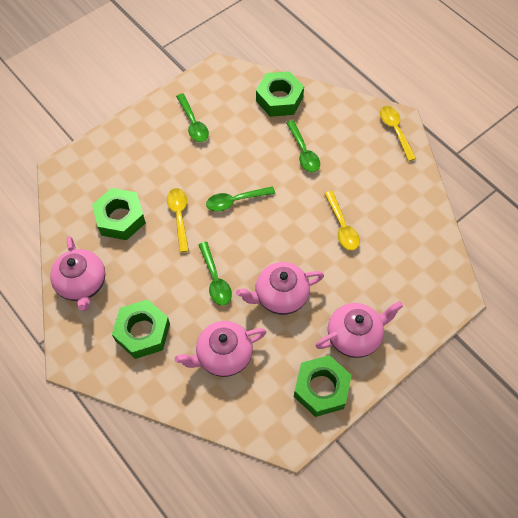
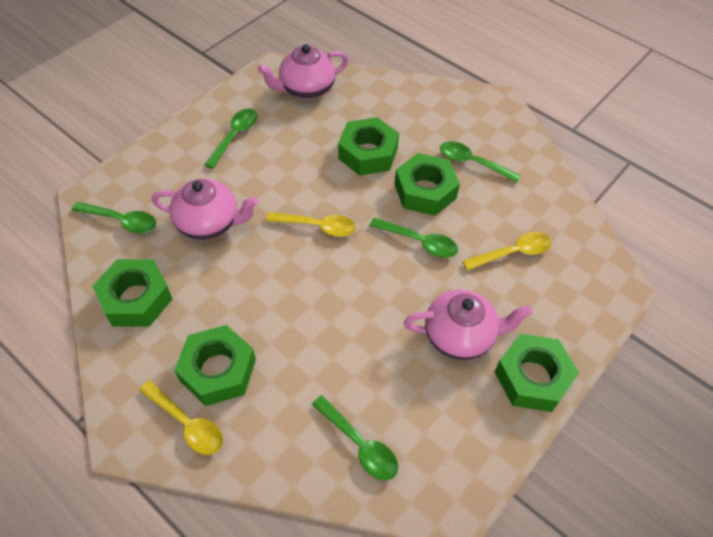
green nut: [92,188,146,240] [112,299,170,359] [256,71,304,117] [294,355,352,417] = 4 -> [92,259,173,327] [174,325,256,406] [338,117,399,176] [394,153,460,216] [495,334,579,412] = 5
green spoon: [176,93,209,142] [198,242,232,306] [206,186,275,212] [286,120,320,173] = 4 -> [72,202,156,233] [204,108,257,169] [312,395,398,481] [370,218,458,258] [440,141,521,183] = 5
pink teapot: [50,236,105,311] [175,321,266,377] [236,262,324,315] [316,301,403,358] = 4 -> [152,179,259,240] [258,44,349,99] [404,290,533,360] = 3

